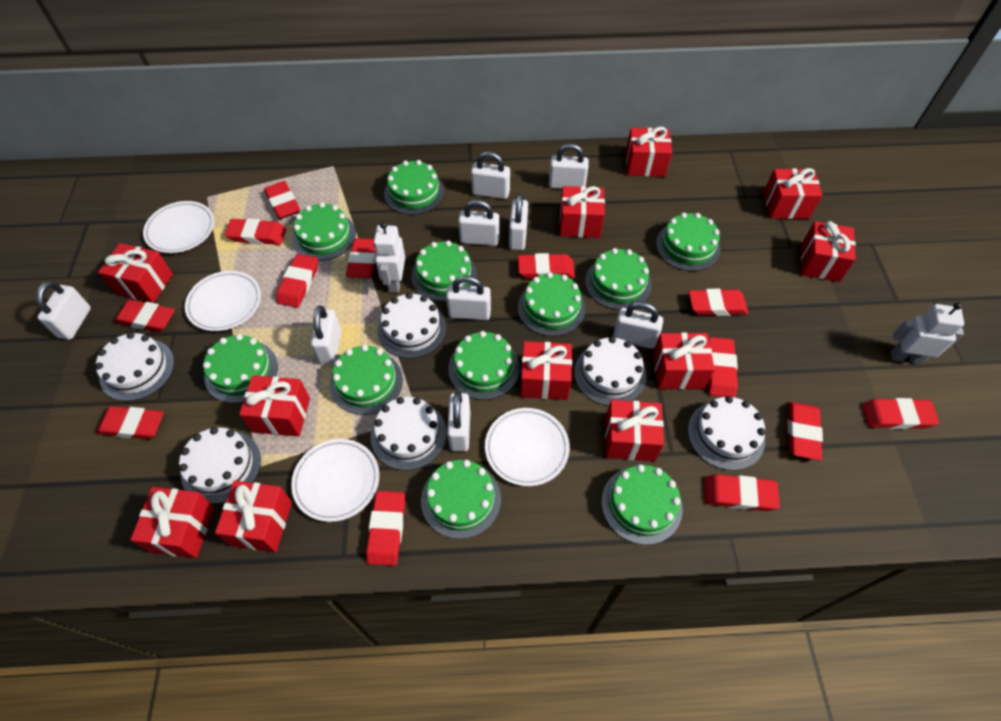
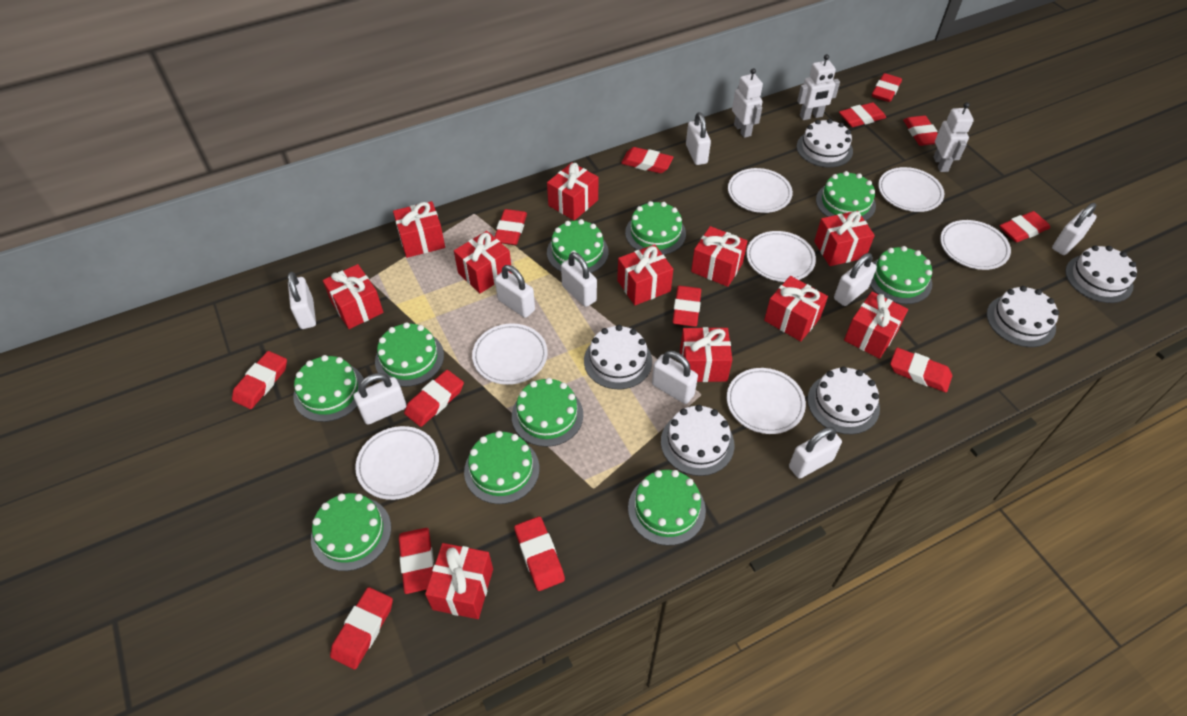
green cake: [203,334,278,403] [292,202,356,261] [330,345,403,415] [384,160,444,215] [411,241,477,302] [421,460,501,539] [448,331,520,400] [518,272,585,336] [585,248,652,310] [602,464,683,545] [656,213,721,271] = 11 -> [293,355,364,422] [311,493,391,571] [375,322,444,387] [464,431,539,504] [512,378,583,447] [547,219,609,273] [625,201,686,255] [628,470,706,546] [816,171,876,221] [870,246,932,304] = 10
white plate: [143,201,215,253] [185,271,261,331] [291,439,379,522] [485,408,570,486] = 4 -> [355,426,439,500] [472,323,548,385] [727,368,806,434] [728,168,793,213] [746,231,816,282] [878,167,944,212] [940,220,1011,270] = 7
white robot: [374,222,405,293] [891,302,964,365] = 2 -> [732,68,763,138] [797,54,840,120] [933,102,973,172] = 3

